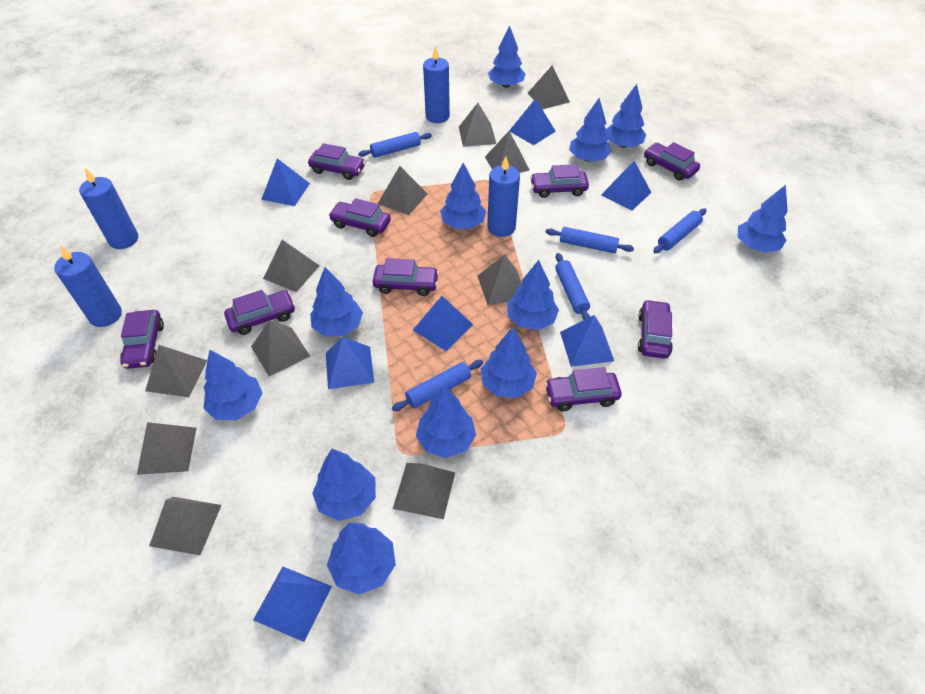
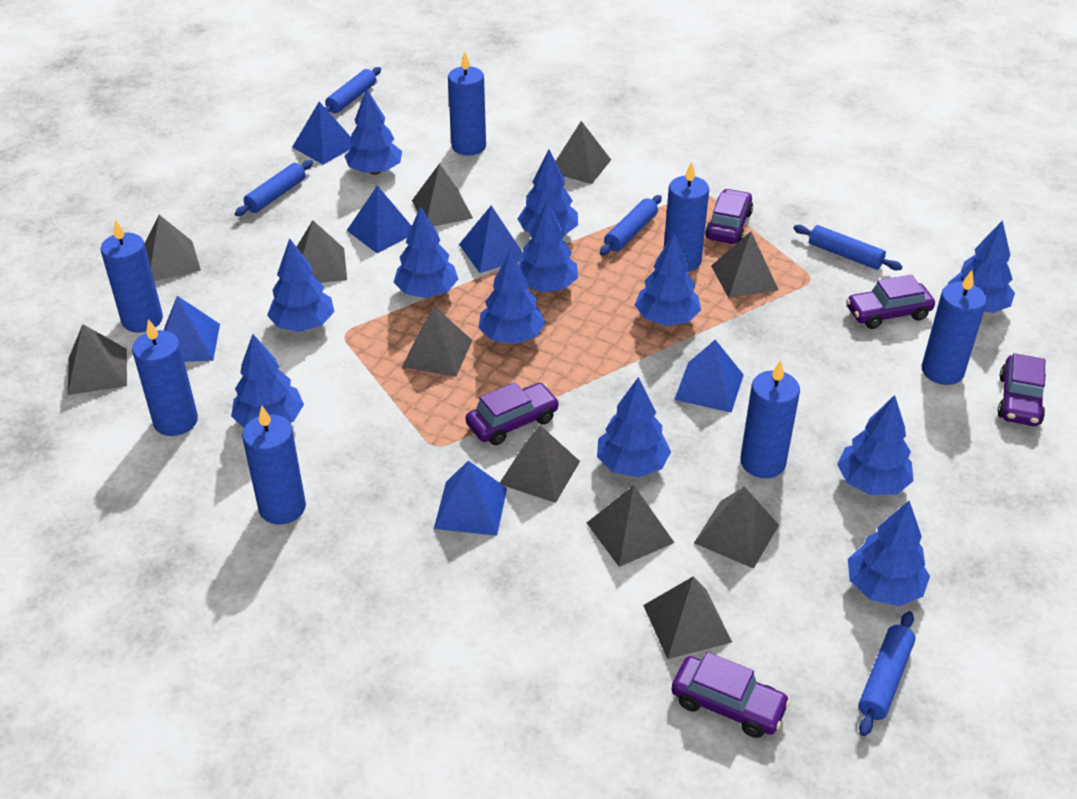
blue candle: [54,245,122,327] [79,168,139,249] [423,46,450,123] [487,156,520,237] = 4 -> [101,220,163,332] [132,319,198,436] [242,406,306,525] [448,52,486,155] [664,162,709,272] [740,360,800,478] [922,270,987,385] = 7
blue pyramid: [253,567,332,642] [261,158,310,206] [326,337,374,389] [413,296,473,351] [509,98,556,145] [560,315,614,367] [601,161,651,211] = 7 -> [164,296,220,362] [292,102,353,165] [347,186,412,253] [434,460,507,536] [459,205,523,273] [674,340,744,413] = 6
purple car: [120,310,164,369] [224,290,295,335] [308,143,366,180] [329,198,391,237] [373,258,439,296] [530,164,589,198] [545,367,622,411] [638,300,673,359] [644,142,700,181] = 9 -> [466,382,559,445] [671,652,791,738] [705,189,753,244] [846,275,935,329] [998,353,1046,426] = 5

